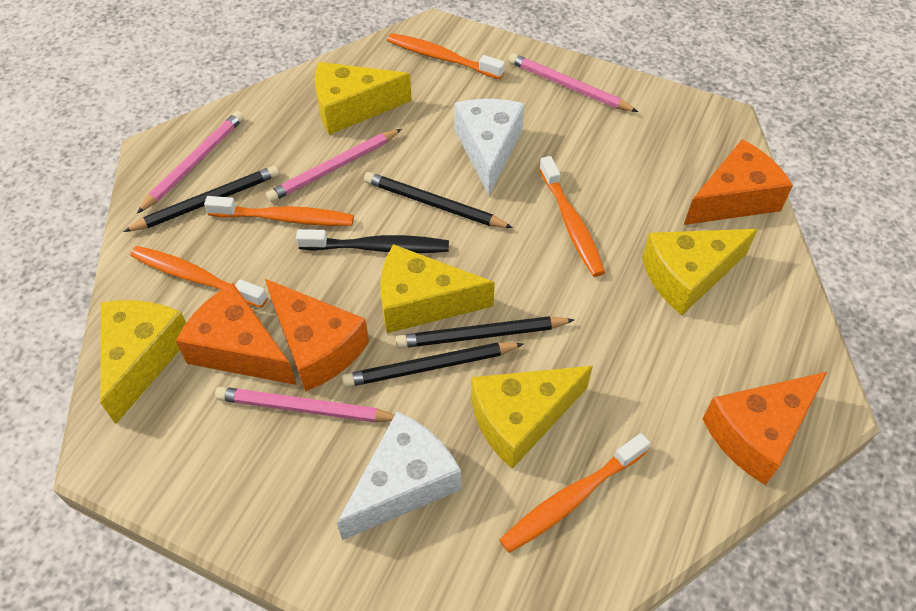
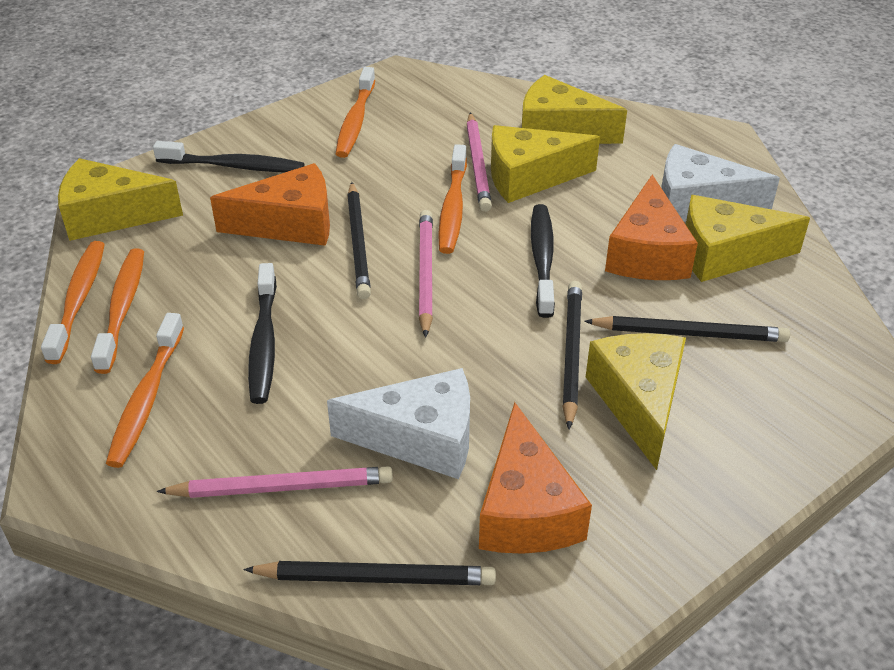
black toothbrush: [296,229,449,253] = 1 -> [153,141,304,172] [248,263,277,404] [531,204,555,318] = 3
orange cheese: [176,283,297,385] [265,279,369,392] [684,139,793,225] [702,372,827,485] = 4 -> [210,163,330,246] [479,402,592,554] [605,175,698,280] = 3
pink pencil: [137,111,244,213] [215,387,395,423] [266,129,402,202] [508,53,638,112] = 4 -> [157,466,393,498] [419,210,433,338] [466,113,492,212] = 3

